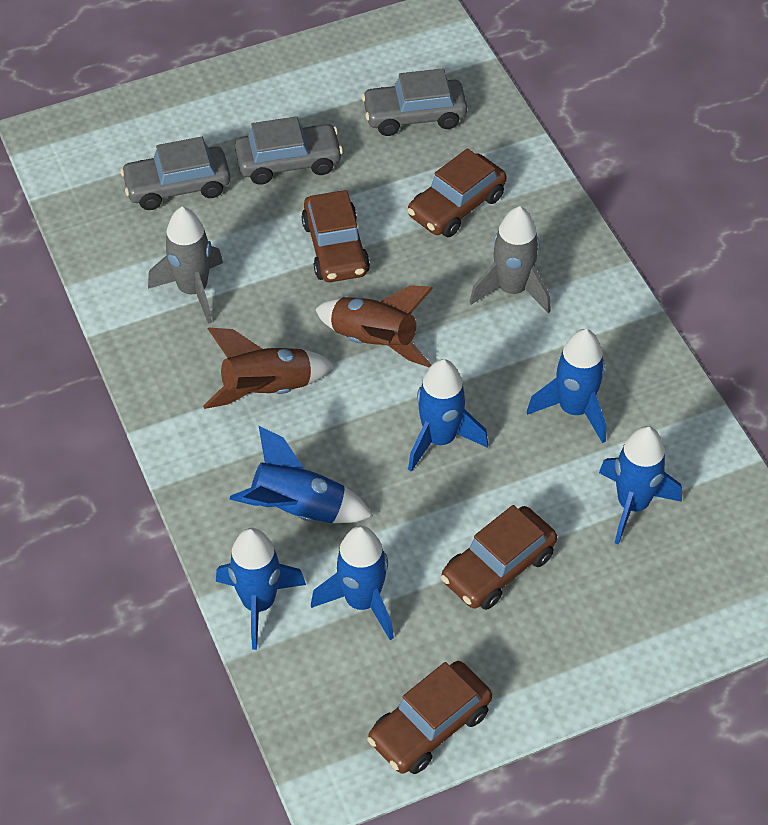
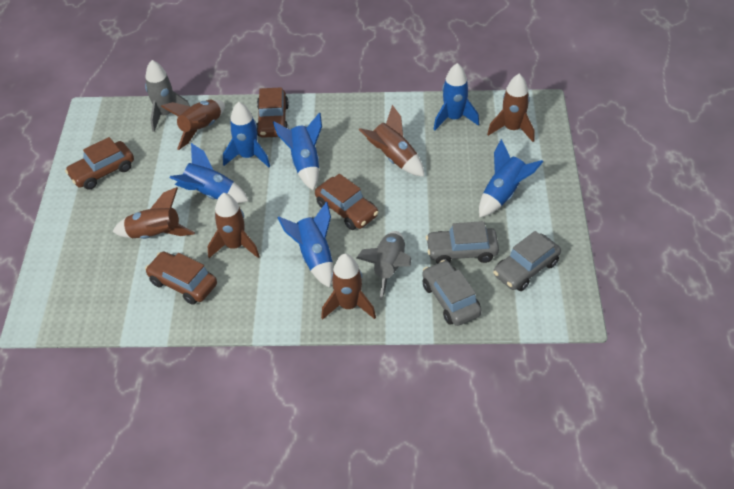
brown rocket: [203,328,334,409] [315,285,433,368] = 2 -> [112,187,195,239] [161,100,225,150] [208,193,260,258] [321,254,376,320] [359,105,424,177] [487,74,534,142] = 6

